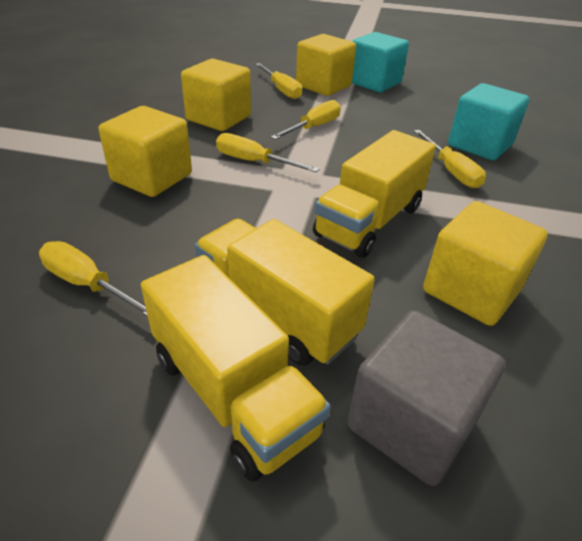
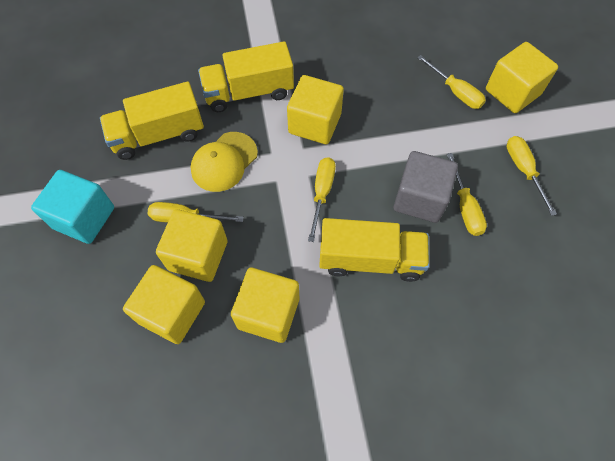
turquoise cube: [352,32,409,92] [448,83,530,160] = 2 -> [31,170,114,244] = 1
yellow cap: none = 0 -> [191,132,258,192] = 1
yellow cube: [98,106,192,197] [181,59,251,131] [296,34,356,96] [423,201,548,326] = 4 -> [123,265,205,344] [156,209,228,282] [231,268,299,343] [287,75,344,144] [486,42,558,113] = 5

